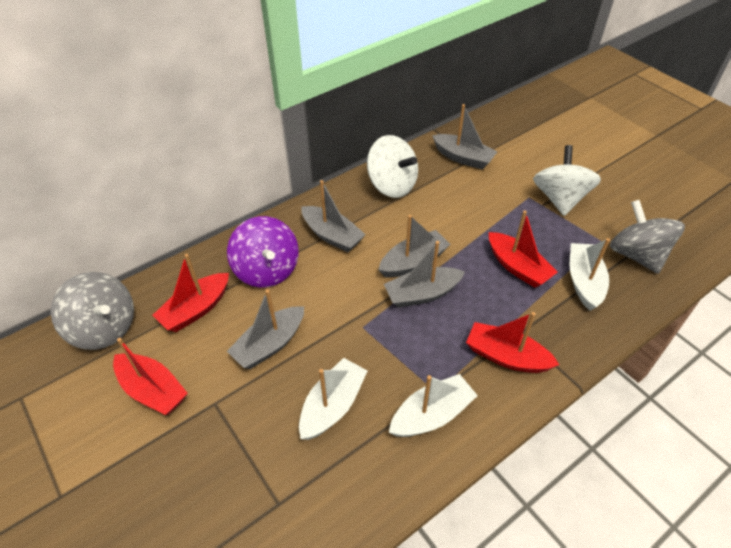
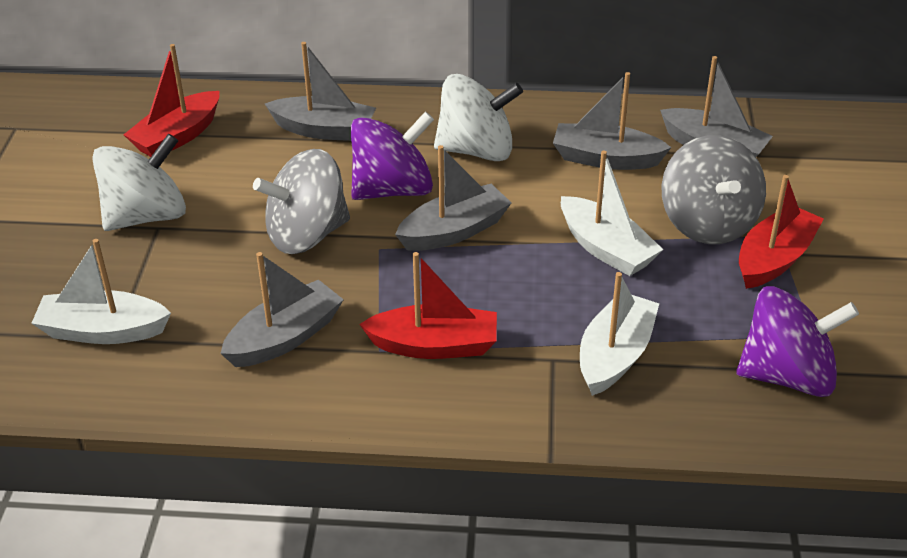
purple spinning top: [227,216,299,288] = 1 -> [351,112,434,200] [736,286,859,397] = 2
red boat: [113,338,188,415] [152,254,229,332] [466,312,559,373] [489,211,558,288] = 4 -> [123,44,220,157] [359,252,497,359] [739,175,824,289] = 3

